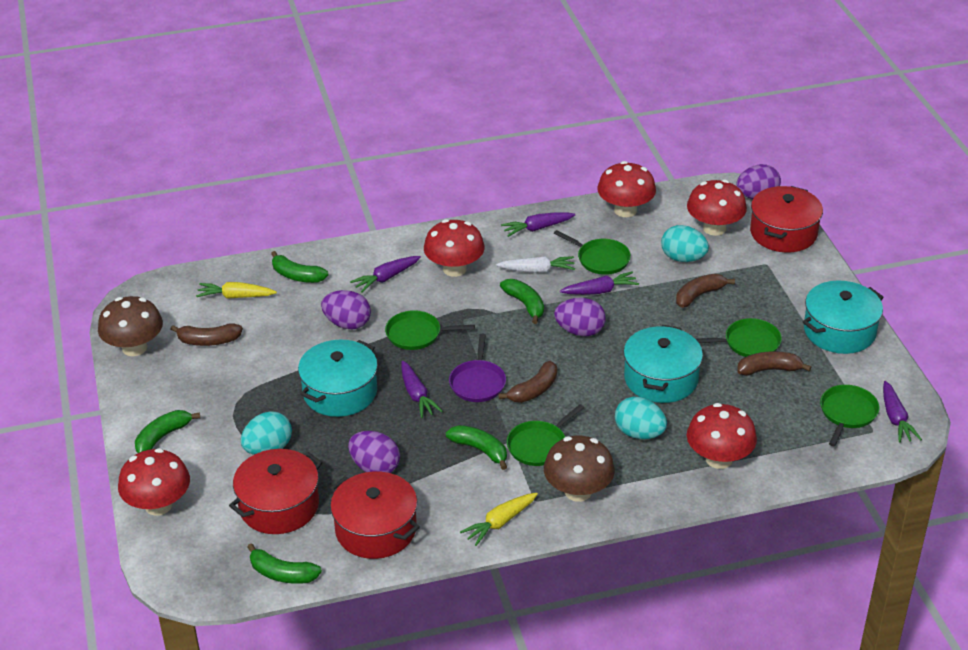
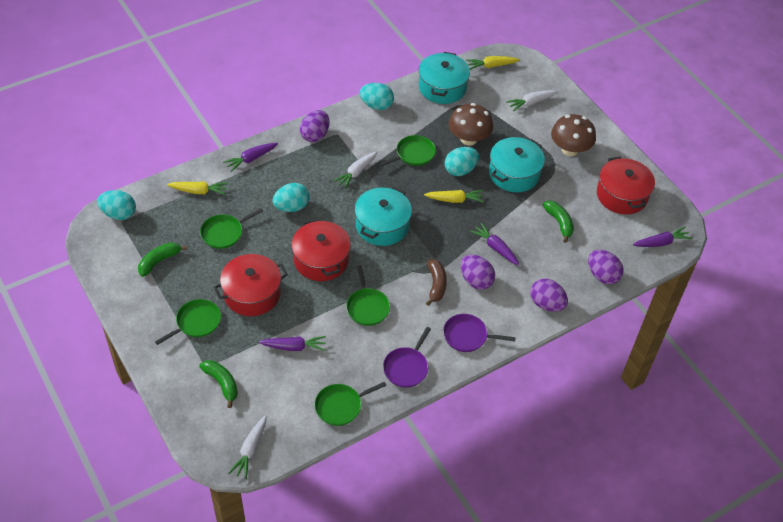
brown banana: [171,323,243,346] [498,361,557,403] [676,274,735,308] [737,351,811,376] = 4 -> [426,259,447,306] = 1
green banana: [135,410,200,453] [247,543,322,584] [271,251,329,283] [446,425,507,470] [500,279,544,324] = 5 -> [138,242,187,277] [199,360,238,408] [543,201,574,243] = 3
purple carrot: [350,256,421,293] [401,361,443,418] [501,212,575,237] [560,272,639,295] [883,381,922,443] = 5 -> [223,143,278,172] [259,336,326,351] [470,223,519,265] [633,227,692,247] = 4
purple pan: [449,334,506,402] = 1 -> [383,327,431,388] [443,314,516,352] = 2
red mushroom: [118,448,190,516] [424,219,485,277] [597,161,656,217] [687,180,747,236] [687,403,757,469] = 5 -> none = 0
turquoise egg: [241,411,292,455] [615,397,667,439] [661,225,709,262] = 3 -> [97,190,136,220] [272,183,310,212] [359,83,394,110] [445,147,479,176] = 4
white carrot: [496,256,575,273] = 1 -> [229,415,267,479] [333,152,377,189] [506,90,558,112] = 3
yellow carrot: [196,282,277,299] [460,493,538,546] = 2 -> [167,181,228,195] [424,190,484,203] [466,56,520,70] = 3

